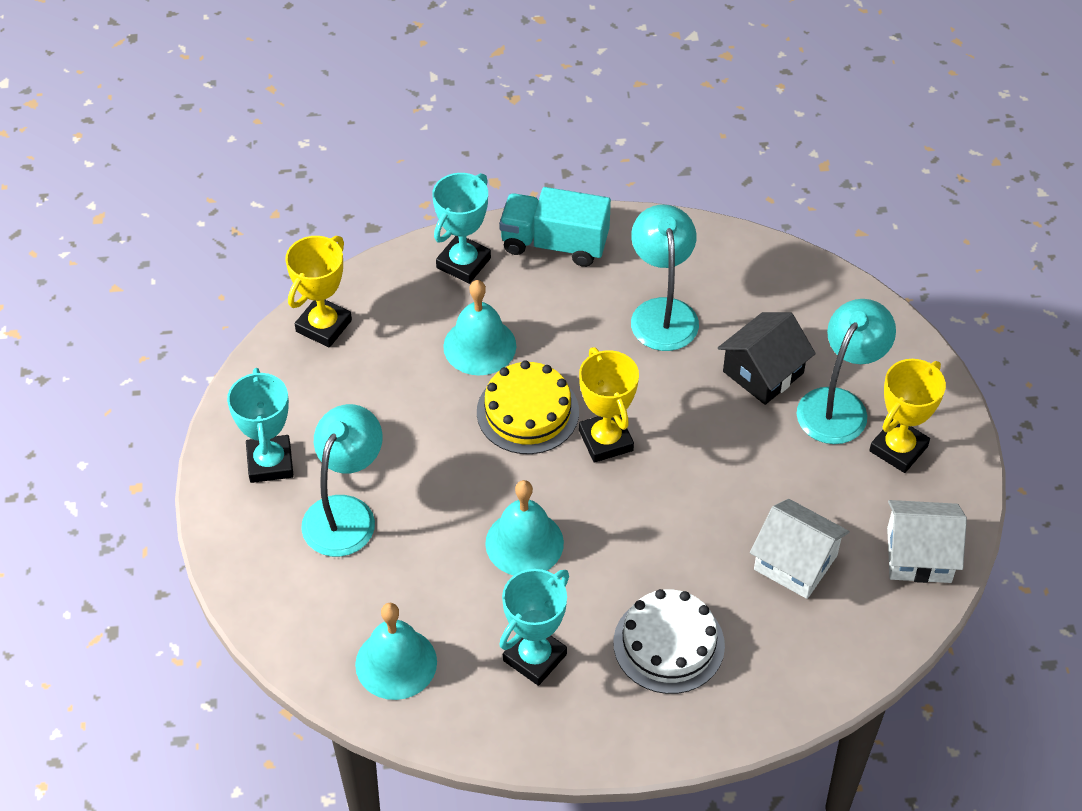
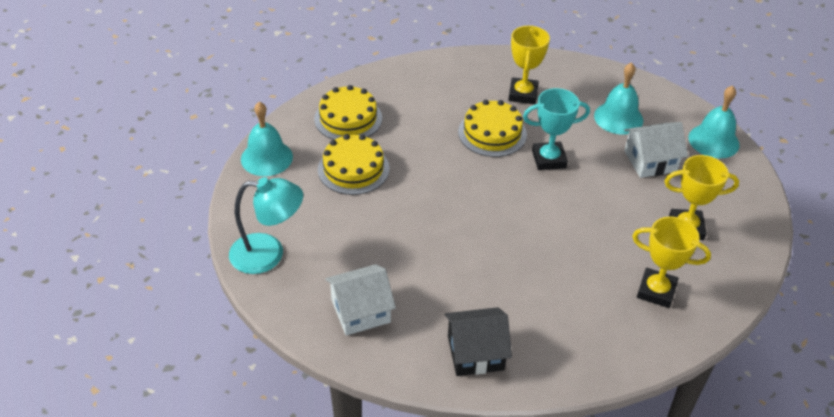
turquoise lamp: [301,404,383,557] [631,205,699,351] [797,299,896,444] = 3 -> [229,177,303,274] = 1
turquoise trophy: [227,368,294,483] [432,173,491,284] [499,569,569,686] = 3 -> [523,88,590,170] = 1
turquoise truck: [499,187,611,267] = 1 -> none = 0
white cake: [613,589,725,694] = 1 -> none = 0
yellow cake: [477,360,579,454] = 1 -> [314,85,382,140] [318,134,390,195] [458,100,527,157] = 3

